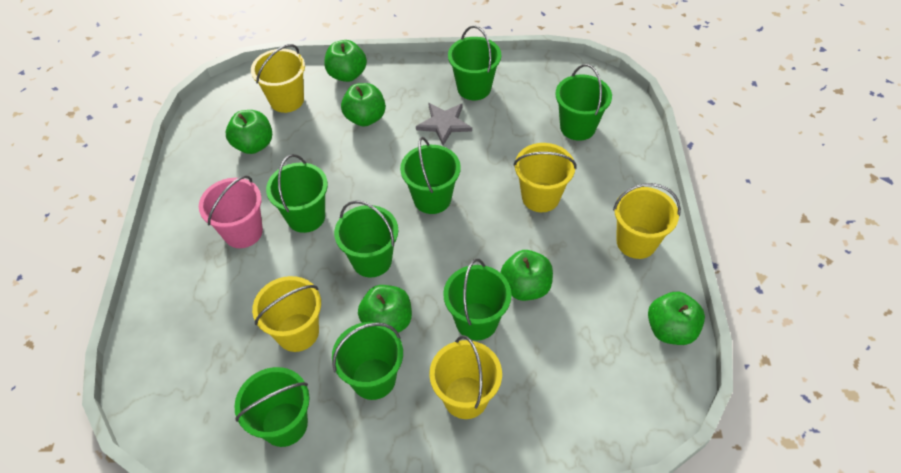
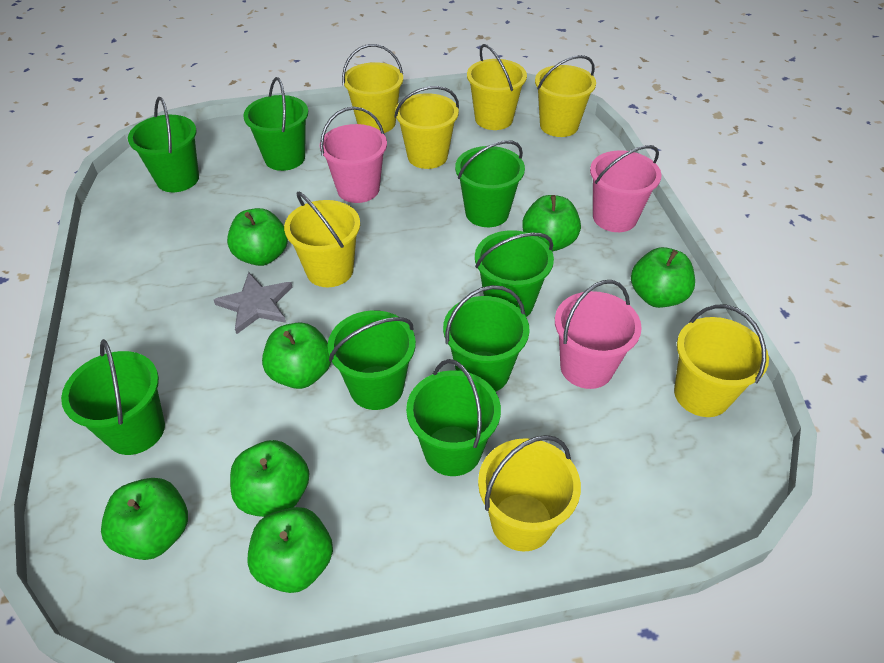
green apple: [226,110,272,154] [324,40,367,82] [341,83,386,127] [358,285,412,333] [500,250,553,301] [648,292,705,345] = 6 -> [101,478,188,560] [227,208,288,266] [230,440,310,517] [247,507,333,593] [262,322,331,389] [522,195,581,251] [631,247,695,308] = 7
pink bucket: [199,175,263,248] = 1 -> [320,106,387,203] [555,280,642,389] [590,145,662,232] = 3
yellow bucket: [251,44,305,113] [252,276,321,352] [429,335,502,419] [513,143,576,212] [613,183,681,259] = 5 -> [284,192,360,287] [342,44,403,133] [394,86,459,169] [467,44,527,130] [478,435,581,551] [535,55,596,137] [674,305,769,417] = 7

